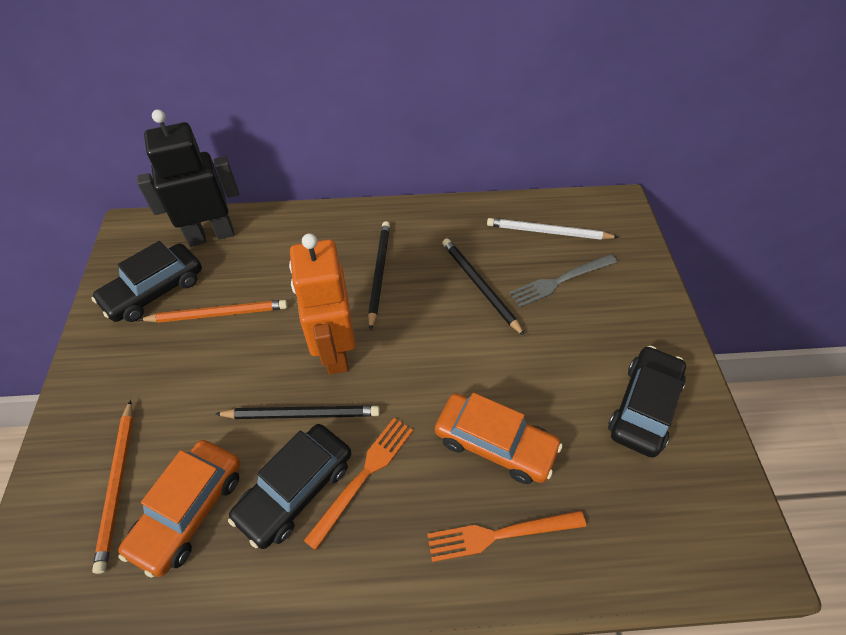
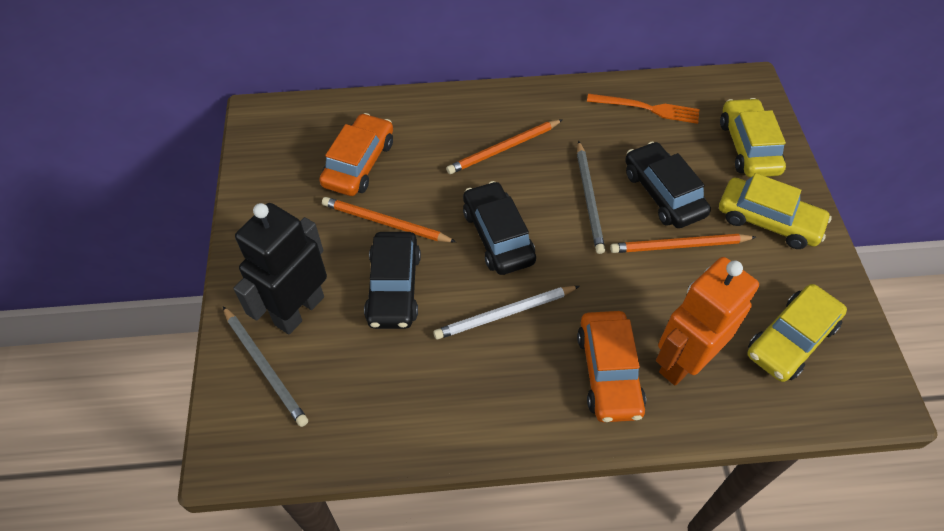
black pencil: [216,405,380,419] [368,221,390,331] [442,238,525,336] = 3 -> none = 0
grey fork: [509,254,617,307] = 1 -> none = 0
grey pencil: none = 0 -> [223,306,308,427] [577,141,605,254] = 2
orange fork: [303,418,413,550] [427,510,586,562] = 2 -> [587,94,699,124] = 1
orange pencil: [92,400,133,574] [139,300,288,323] = 2 -> [322,197,456,242] [446,119,563,174] [610,234,756,253] = 3
yellow car: none = 0 -> [719,173,832,249] [720,98,786,177] [747,284,847,382] = 3

